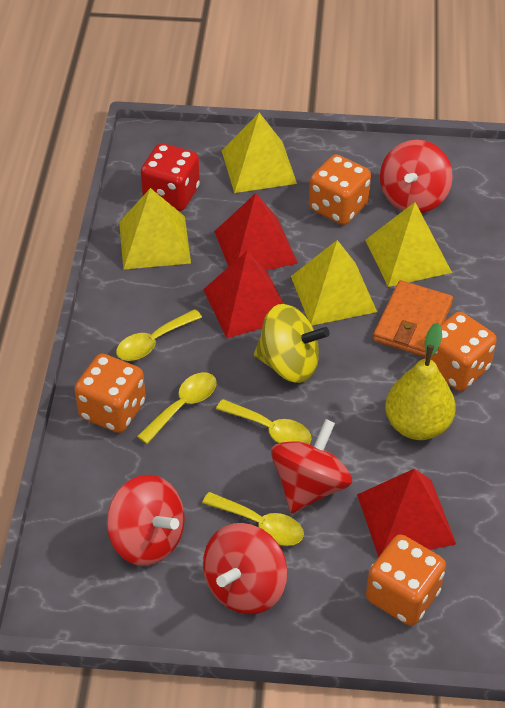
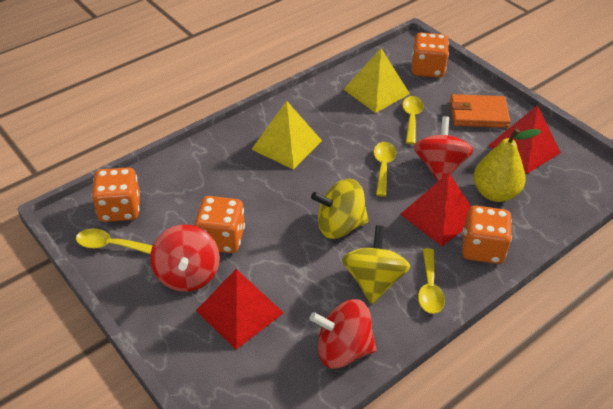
red dice: [141,143,200,211] = 1 -> none = 0
red spinning top: [107,475,185,566] [203,523,287,614] [271,419,352,513] [380,140,453,213] = 4 -> [150,225,220,292] [310,299,377,368] [414,116,474,181] = 3
yellow pyramid: [119,188,191,270] [222,113,297,193] [291,240,377,326] [365,202,452,287] = 4 -> [251,101,322,170] [343,48,410,113] = 2
yellow spinning top: [254,304,330,383] = 1 -> [311,179,369,239] [342,225,410,304] = 2

